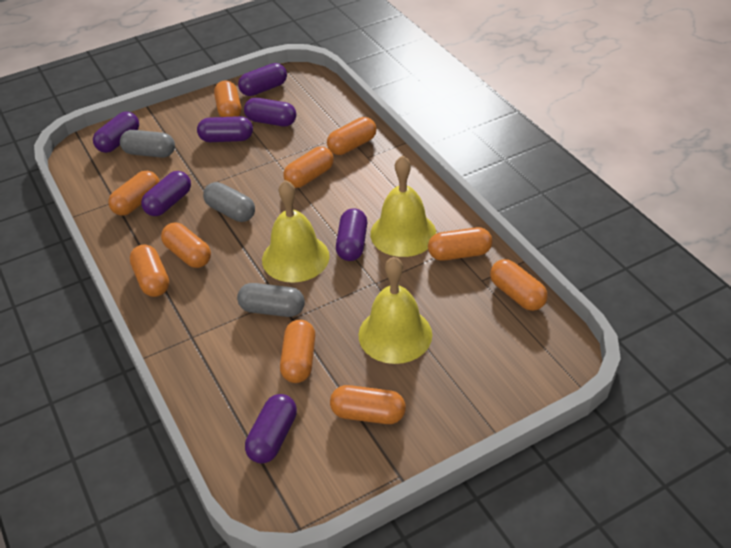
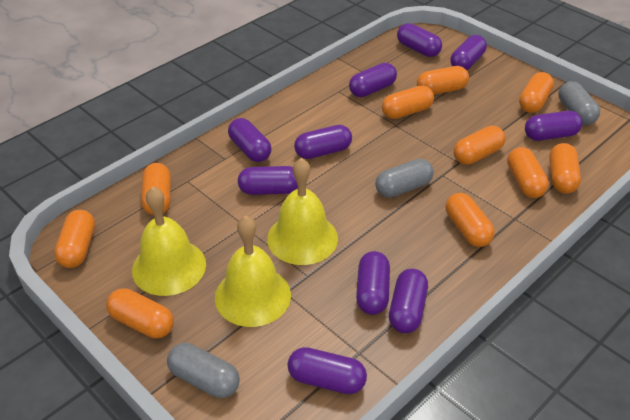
purple capsule: [93,111,139,153] [141,171,191,216] [197,116,253,142] [238,63,287,96] [244,98,296,127] [245,394,297,463] [336,208,367,261] = 7 -> [228,118,271,162] [238,166,298,195] [287,347,367,394] [294,125,352,159] [349,63,397,97] [356,251,390,315] [389,269,428,333] [397,23,442,57] [451,35,487,70] [525,111,582,141] = 10

